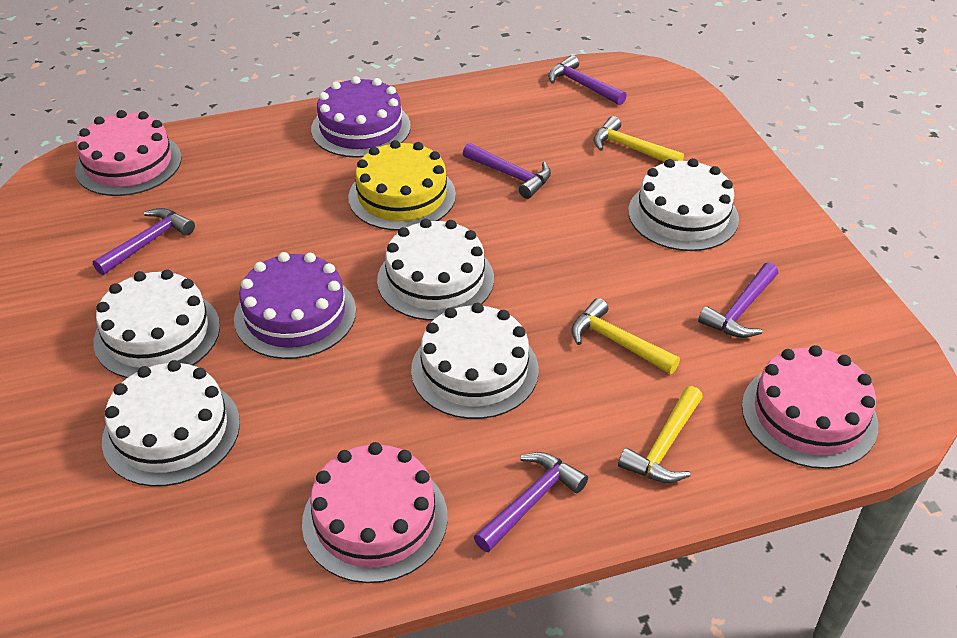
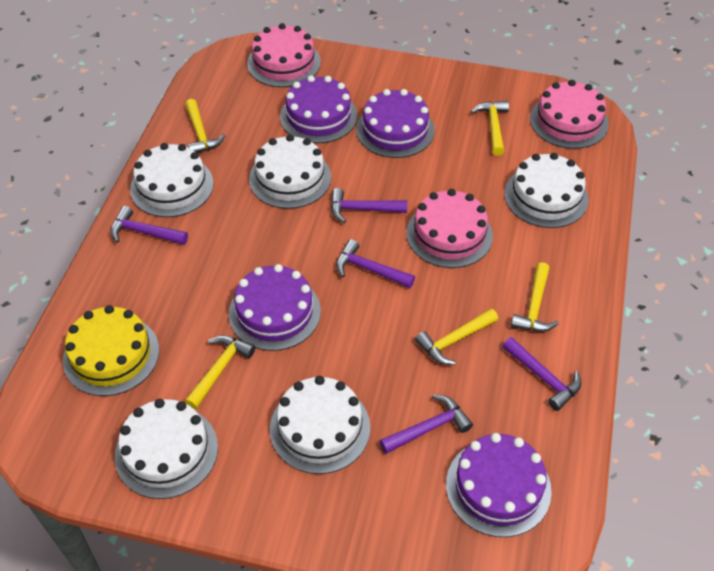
purple cake: [234,252,356,359] [311,76,411,158] = 2 -> [229,264,321,351] [280,75,358,143] [356,89,435,158] [446,433,552,537] = 4
yellow hammer: [571,298,680,374] [593,116,684,162] [618,386,703,483] = 3 -> [185,99,225,153] [185,335,255,409] [415,309,498,365] [471,101,509,156] [511,262,559,332] = 5

